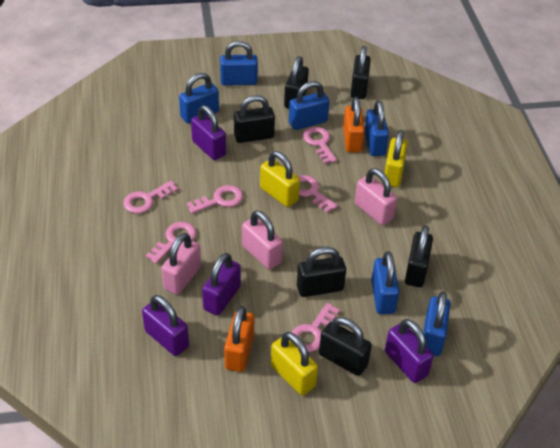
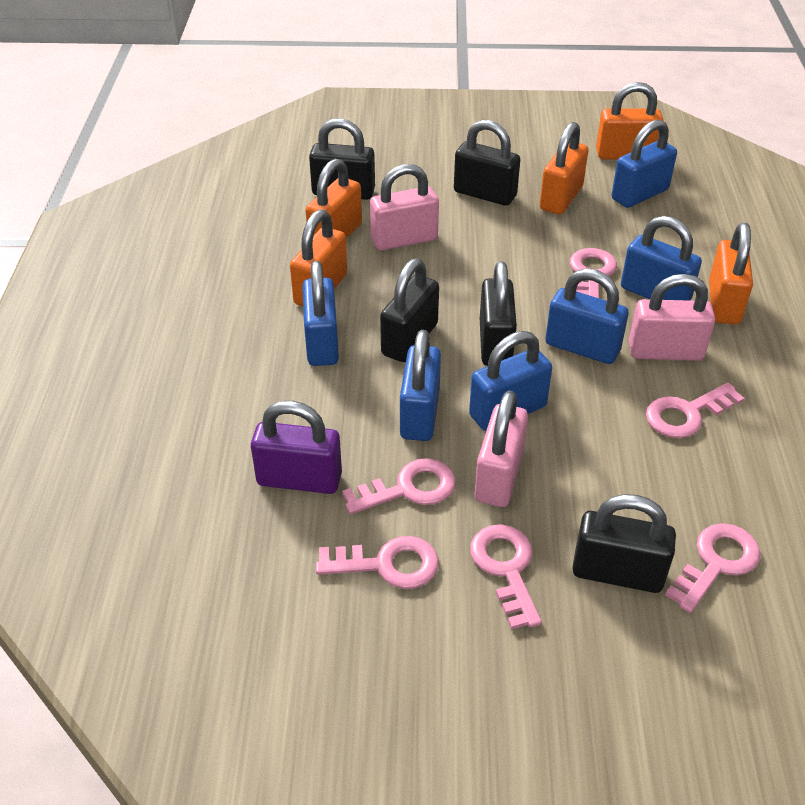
black padlock: [234,95,275,143] [284,56,309,109] [297,247,346,297] [319,317,372,376] [351,46,371,99] [405,226,433,287] = 6 -> [309,118,375,200] [380,258,439,362] [454,120,520,206] [480,261,517,366] [572,494,676,593] = 5
orange padlock: [224,306,254,372] [343,97,365,152] = 2 -> [290,210,347,306] [305,159,362,238] [540,122,588,215] [596,82,664,159] [709,223,753,325] = 5
purple padlock: [142,295,189,356] [191,105,226,160] [202,253,241,316] [385,319,434,383] = 4 -> [251,401,342,494] = 1
yellow padlock: [260,151,300,207] [271,332,318,395] [384,130,408,187] = 3 -> none = 0

